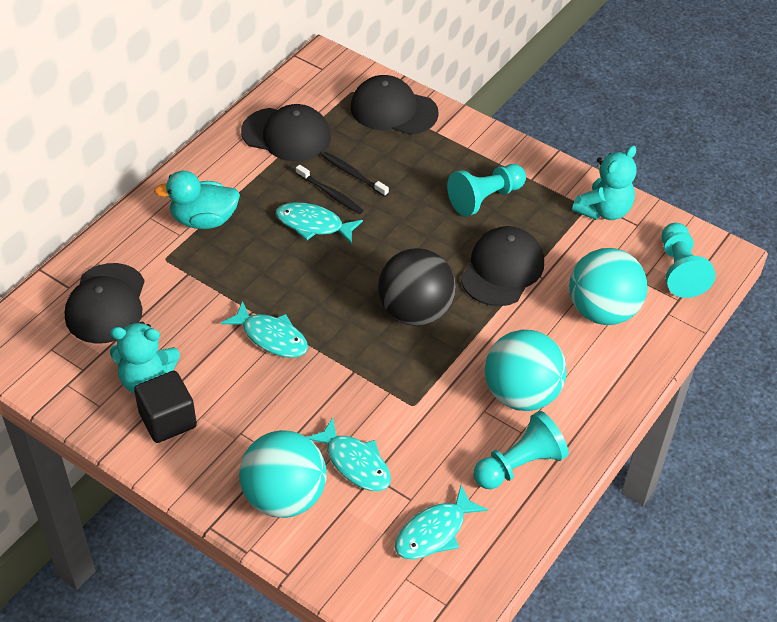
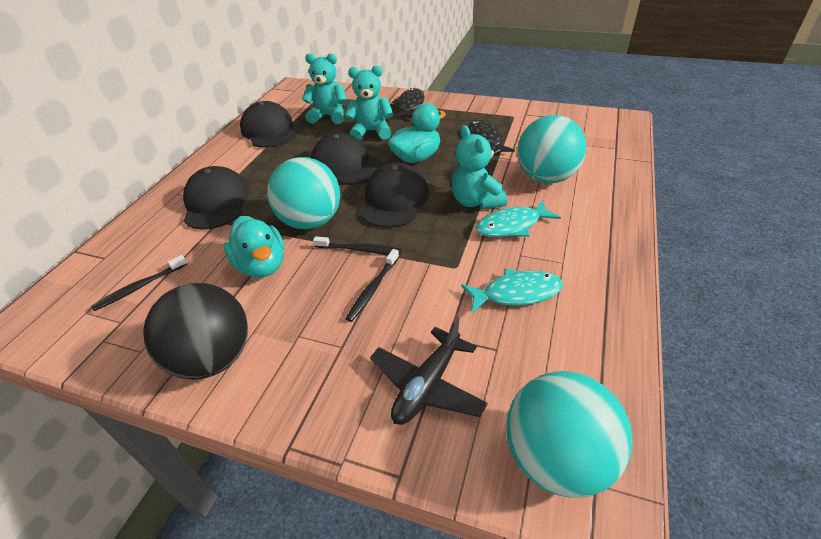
black cube: [134,371,197,443] = 1 -> none = 0
black fish: none = 0 -> [392,88,425,118] [468,120,515,155] = 2
black plane: none = 0 -> [370,316,488,425] = 1
black toothbrush: [296,165,364,214] [322,152,389,197] = 2 -> [91,255,187,311] [313,236,402,254] [345,249,399,322] = 3
turquoise duck: [154,171,240,229] = 1 -> [224,216,285,278] [388,103,446,163] = 2
turquoise fish: [221,301,308,358] [276,202,363,244] [307,417,391,491] [395,485,488,559] = 4 -> [461,269,563,314] [476,200,561,237] = 2
turquoise pawn: [447,164,526,216] [474,411,569,489] [662,223,716,298] = 3 -> none = 0
turquoise teddy bear: [110,322,180,394] [572,146,637,220] = 2 -> [302,53,347,124] [345,65,393,140] [451,125,507,209] = 3

